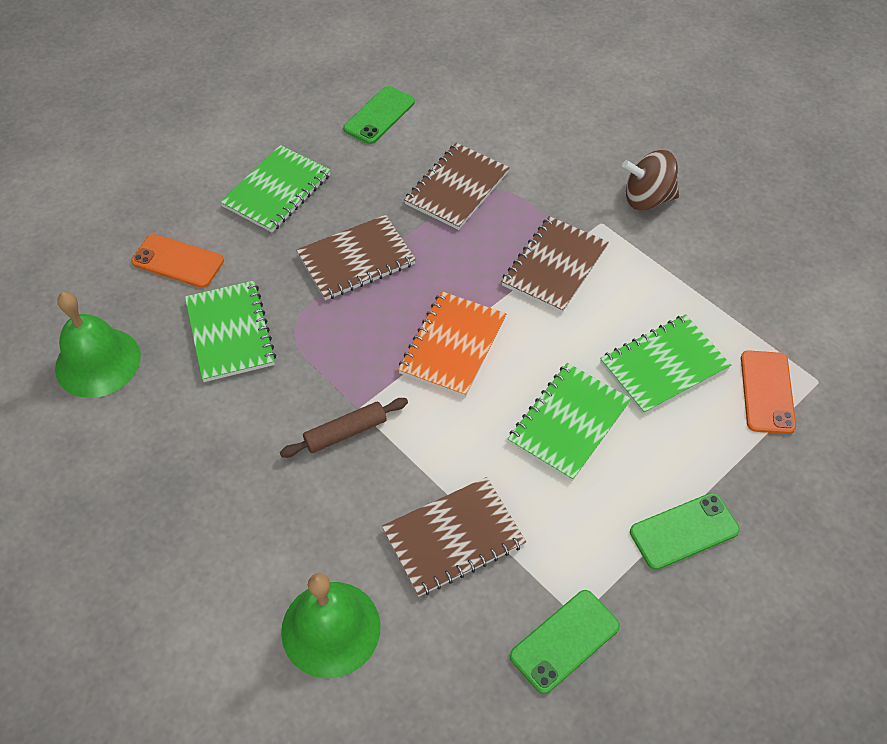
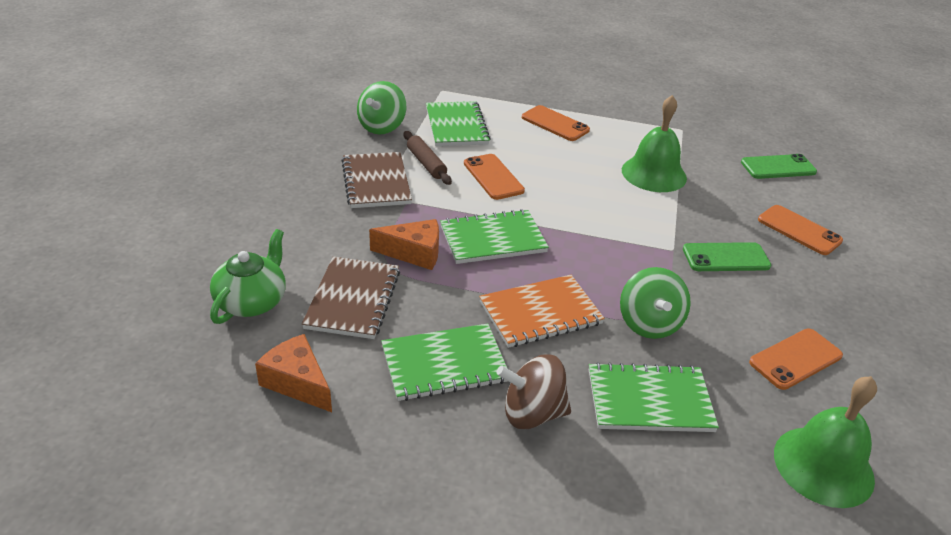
brown notebook: [296,215,416,300] [382,477,526,597] [404,143,510,230] [501,216,609,313] = 4 -> [302,256,400,339] [341,152,412,208] = 2
green phone: [343,86,415,144] [510,590,620,694] [630,493,740,570] = 3 -> [683,242,771,271] [741,154,817,179] = 2
green spinning top: none = 0 -> [357,81,406,135] [620,267,691,339] = 2
green teapot: none = 0 -> [210,229,286,324] = 1
orange cheese: none = 0 -> [255,334,332,412] [369,219,439,270] = 2
orange phone: [131,234,224,288] [741,350,796,434] = 2 -> [464,154,525,200] [522,105,590,141] [749,329,843,390] [758,205,843,255] = 4

